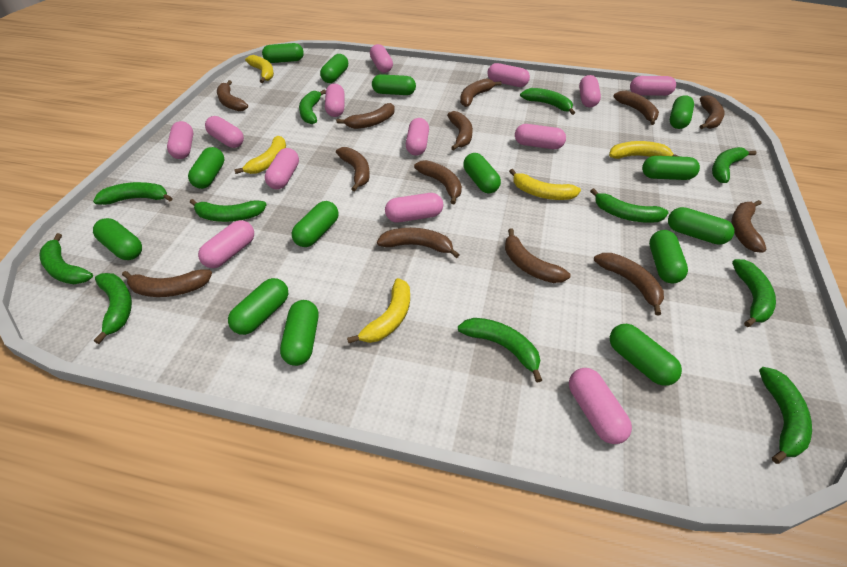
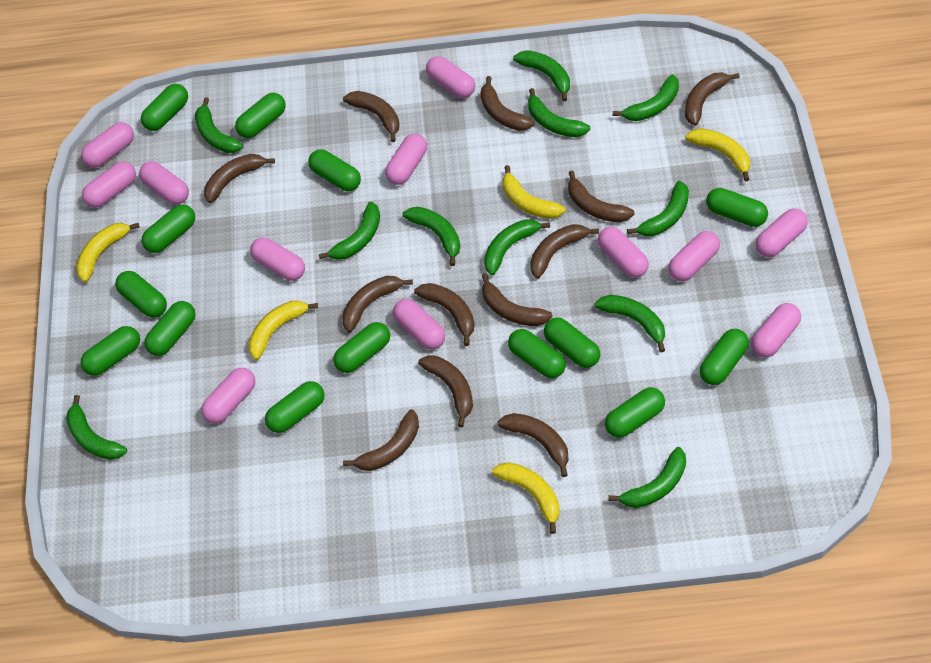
brown banana: [122,269,212,297] [217,80,248,111] [336,103,395,129] [336,147,370,191] [377,228,460,258] [414,160,462,204] [447,111,473,150] [460,79,502,107] [505,228,571,283] [594,253,664,316] [613,91,659,125] [700,95,725,129] [731,200,766,253] = 13 -> [204,154,275,203] [342,276,413,332] [343,91,400,142] [343,409,419,471] [414,283,475,346] [418,356,473,427] [480,76,534,131] [482,273,552,326] [497,413,568,477] [530,224,599,279] [568,170,635,222] [685,72,740,126] = 12
pink capsule: [167,121,193,159] [198,220,254,268] [205,116,244,148] [265,148,299,189] [325,84,345,117] [370,44,393,73] [385,193,443,222] [406,118,429,156] [488,63,530,87] [515,124,566,149] [569,368,632,444] [579,75,601,108] [630,76,676,96] = 13 -> [81,122,134,168] [82,161,136,208] [139,161,189,205] [201,368,256,423] [250,237,305,281] [385,134,427,185] [393,299,445,350] [426,56,475,98] [598,227,649,278] [668,231,720,281] [751,303,801,357] [756,208,808,257] = 12

